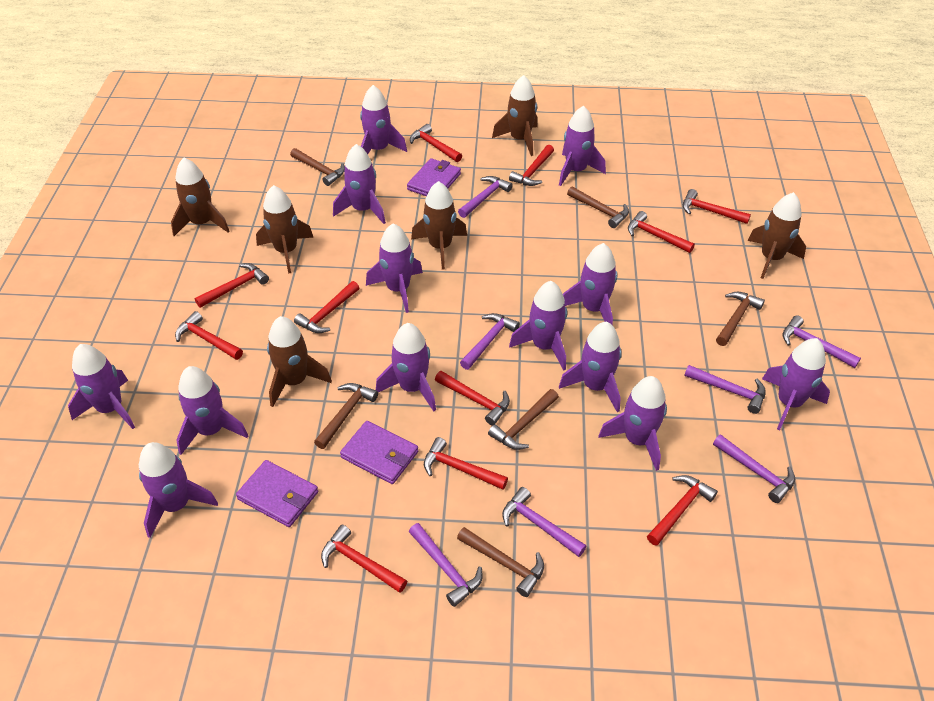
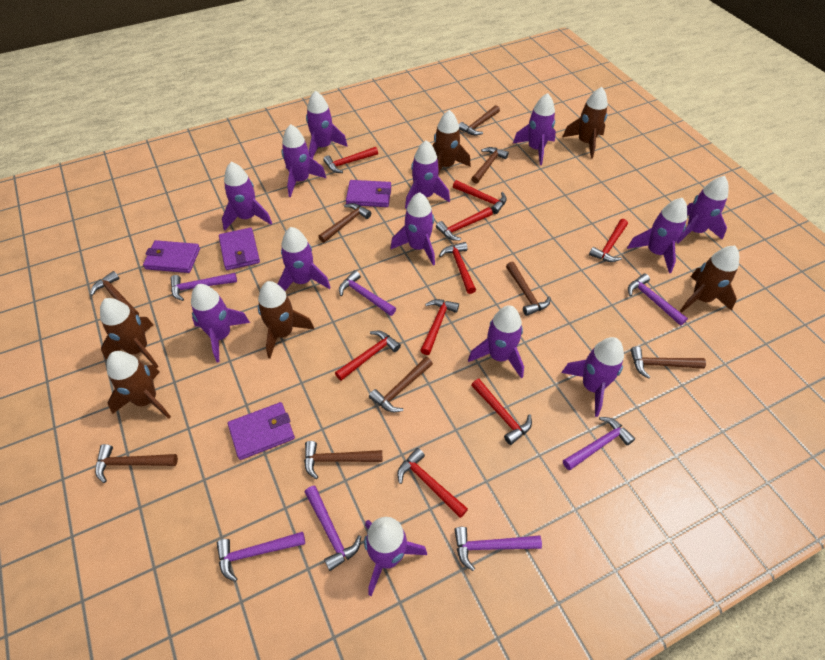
brown hammer: [290,148,345,186] [314,383,378,449] [457,527,544,597] [488,389,559,450] [567,186,629,228] [716,292,765,346] = 6 -> [90,271,139,316] [95,444,178,483] [304,441,382,479] [318,203,371,243] [369,357,433,412] [459,105,500,135] [471,147,509,184] [506,262,551,316] [630,346,706,379] = 9
purple wallet: [236,460,318,527] [340,421,418,484] [407,158,461,196] = 3 -> [143,240,200,273] [219,228,260,270] [228,402,295,460] [346,180,391,207] = 4
red hammer: [175,311,243,360] [195,263,269,308] [294,281,359,333] [321,525,407,593] [410,124,462,162] [424,437,508,490] [435,371,510,425] [509,145,554,186] [628,211,695,253] [647,475,718,546] [683,189,751,224] = 11 -> [323,147,378,173] [335,331,401,381] [397,448,468,518] [420,299,459,355] [436,207,493,240] [439,242,476,294] [453,180,507,214] [471,379,532,445] [589,219,628,262] = 9

